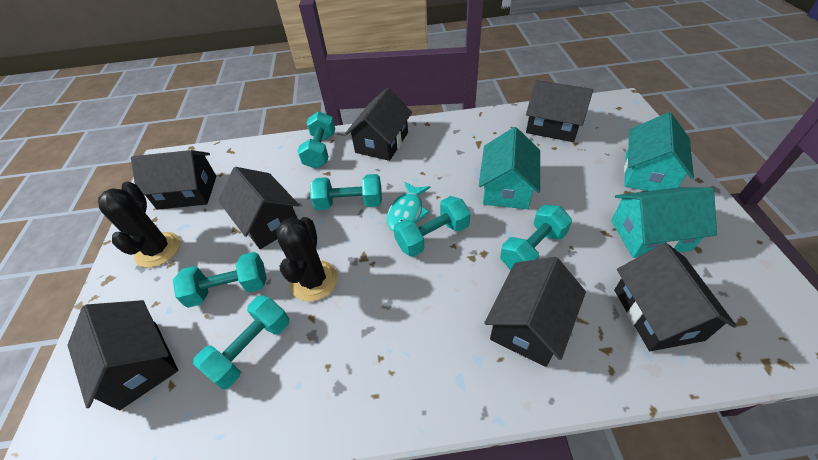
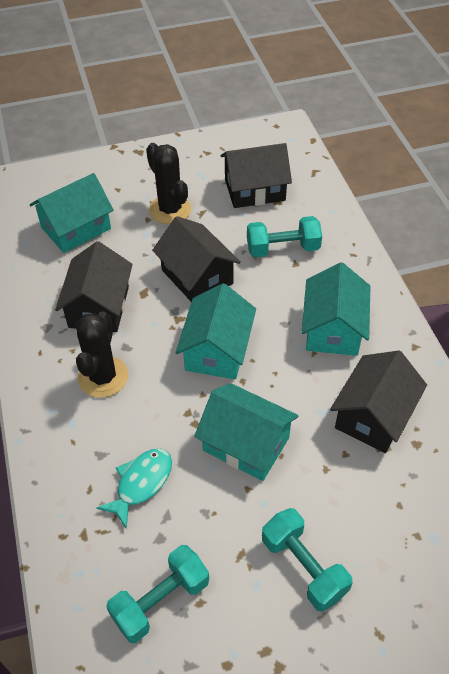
black house: [67,300,178,410] [131,150,216,210] [218,167,299,249] [345,88,412,161] [484,257,586,367] [526,80,593,142] [614,243,737,351] = 7 -> [55,241,133,332] [152,216,241,302] [221,143,292,208] [330,350,427,453] = 4
turquoise dumbbell: [173,252,267,308] [193,295,289,389] [297,111,335,169] [310,174,382,210] [393,196,471,257] [500,205,572,271] = 6 -> [106,545,209,643] [247,216,322,257] [262,508,352,612] = 3
turquoise house: [479,127,540,209] [611,187,717,258] [624,112,694,191] = 3 -> [30,173,114,253] [176,283,256,379] [194,383,298,481] [301,262,371,356] = 4

